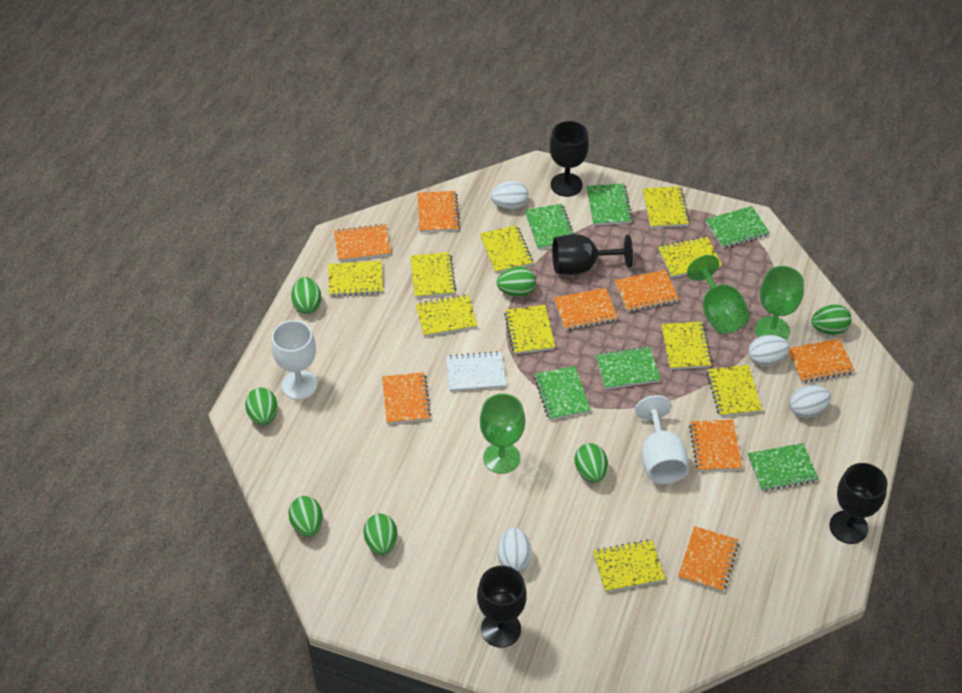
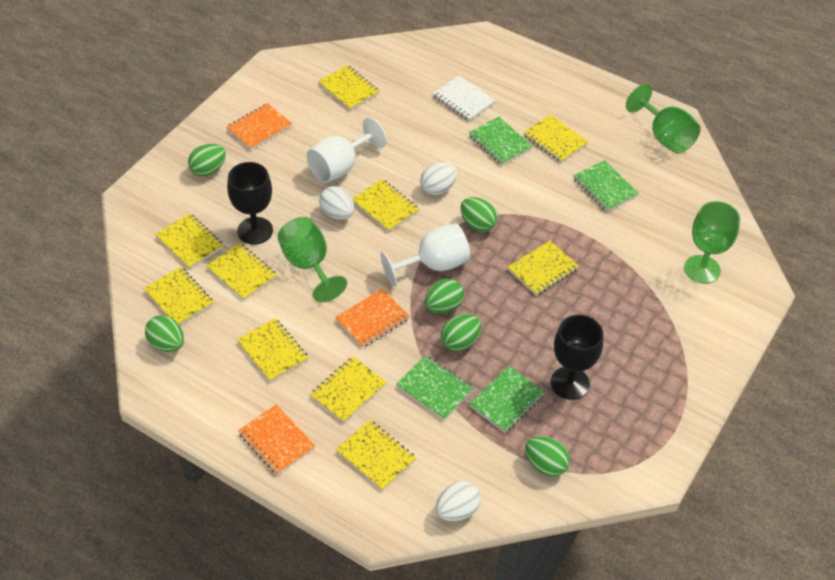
black goblet: [477,566,527,648] [549,121,589,197] [552,234,633,275] [829,463,887,544] = 4 -> [227,162,273,245] [551,315,603,400] = 2
green egg: [245,388,278,425] [289,496,323,537] [291,277,322,314] [363,514,398,555] [497,267,536,297] [575,443,608,483] [811,304,851,335] = 7 -> [145,316,184,352] [188,144,226,176] [425,279,464,313] [441,314,481,351] [460,197,498,232] [525,436,570,477] = 6
green notebook: [525,204,574,250] [534,366,591,420] [586,184,633,225] [596,346,661,389] [706,206,770,248] [748,443,818,491] = 6 -> [396,355,474,420] [469,117,533,165] [469,366,545,433] [573,160,639,212] = 4
orange notebook: [334,224,391,262] [382,372,431,424] [417,191,460,233] [554,288,618,330] [615,270,679,312] [678,526,739,592] [689,420,742,472] [788,339,855,383] = 8 -> [226,103,292,150] [238,404,315,475] [335,289,410,348] = 3
white egg: [491,181,528,209] [498,528,532,571] [748,335,790,366] [789,385,831,418] = 4 -> [319,186,354,220] [420,162,457,195] [436,481,481,521] = 3

